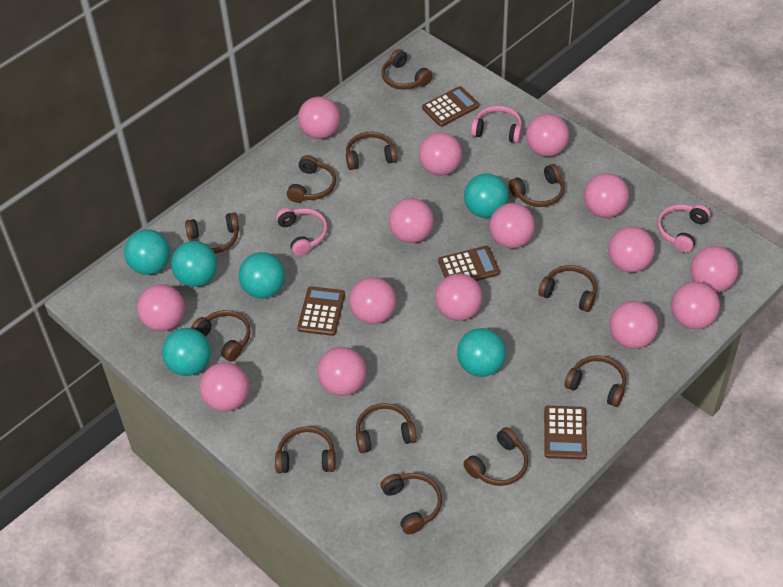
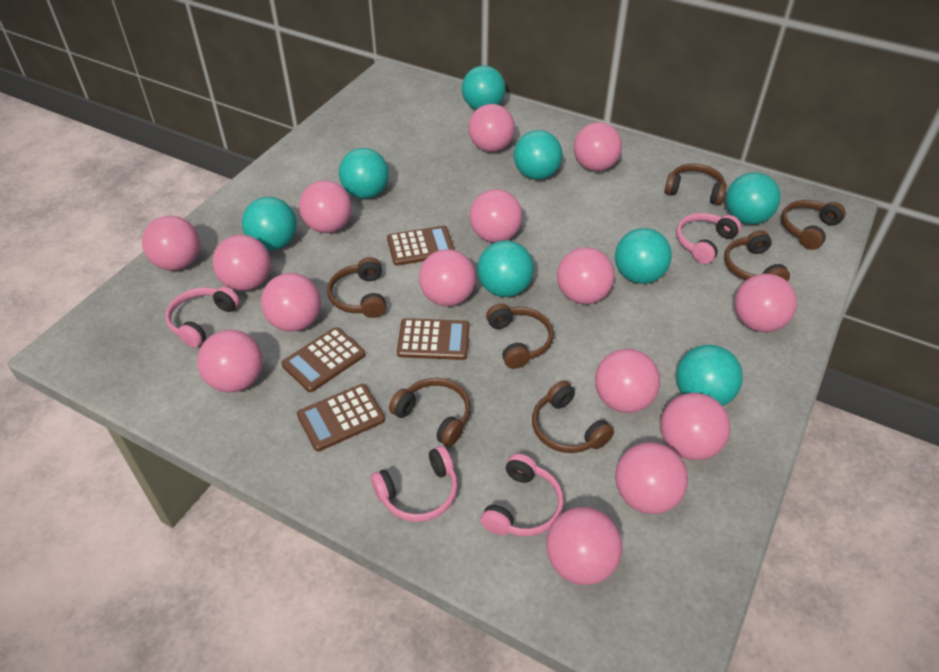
brown headphones: [185,212,239,254] [191,310,251,362] [275,426,336,474] [287,155,336,203] [346,132,397,170] [356,403,417,453] [381,49,433,90] [381,473,442,534] [463,427,528,486] [509,164,564,207] [538,265,597,312] [565,355,626,407] = 12 -> [327,257,386,318] [389,378,471,447] [486,304,554,369] [532,381,614,453] [665,164,727,205] [724,230,790,282] [781,200,846,250] = 7
pink headphones: [276,208,328,256] [471,106,522,143] [657,204,710,253] = 3 -> [165,287,240,348] [371,446,458,522] [481,454,564,536] [676,213,741,264] = 4
turquoise ball: [124,229,170,275] [162,328,211,376] [171,241,217,287] [239,252,285,298] [457,328,506,377] [464,173,509,218] = 6 -> [242,197,297,250] [339,148,389,199] [462,66,506,110] [477,241,534,297] [514,130,562,180] [615,228,672,284] [676,345,743,406] [726,172,780,224] = 8

